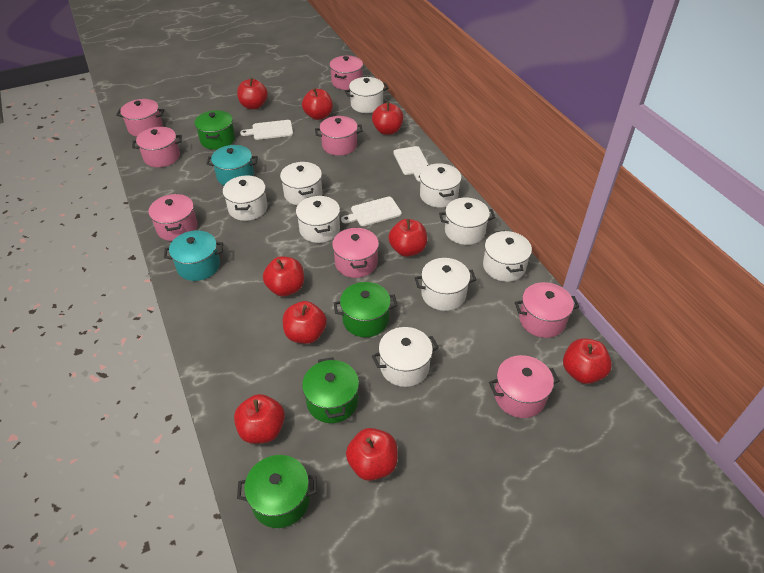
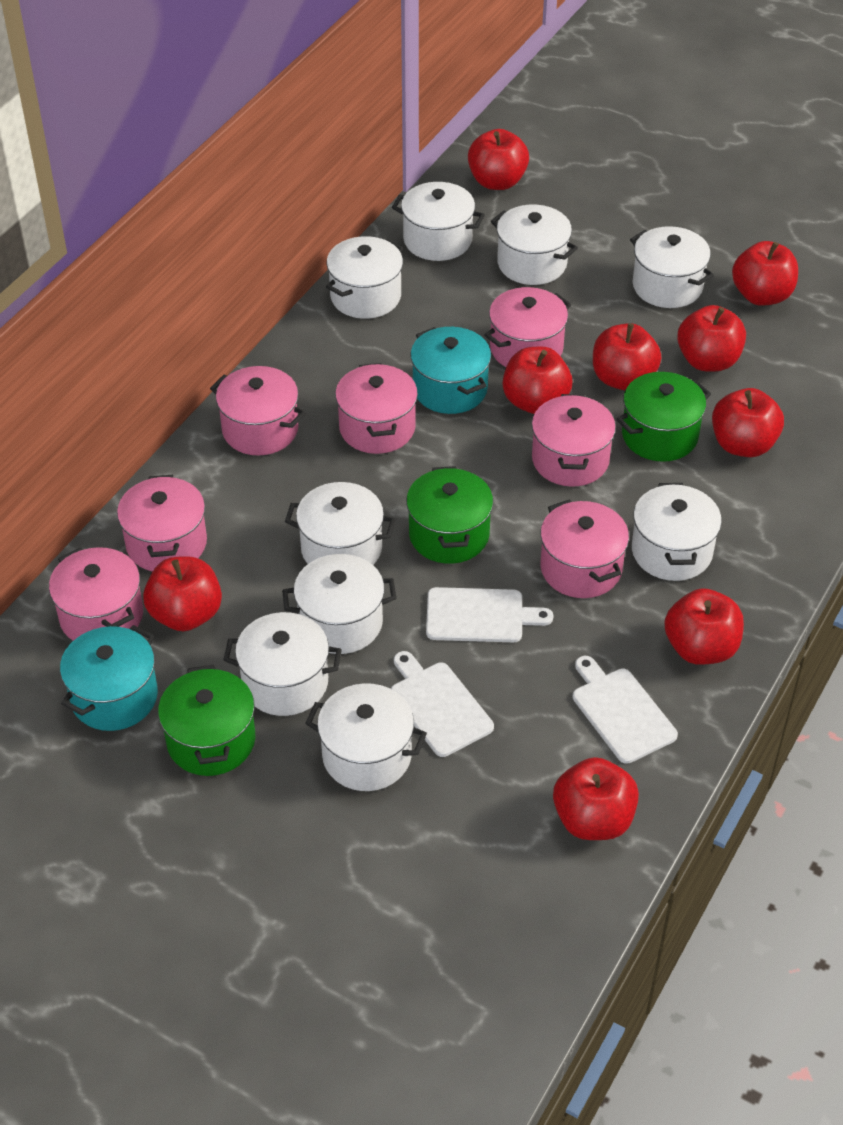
green pot: [194,110,235,150] [237,455,317,528] [302,357,359,423] [334,282,397,337] = 4 -> [158,665,255,776] [406,466,493,564] [616,372,711,462] = 3
pink pot: [116,99,164,137] [132,127,182,167] [148,194,198,241] [315,116,363,156] [330,55,363,90] [332,227,379,278] [489,355,560,418] [515,282,579,338] = 8 -> [49,547,143,641] [117,475,207,572] [210,366,306,455] [335,363,418,454] [484,287,571,367] [532,394,616,487] [540,499,629,598] = 7

